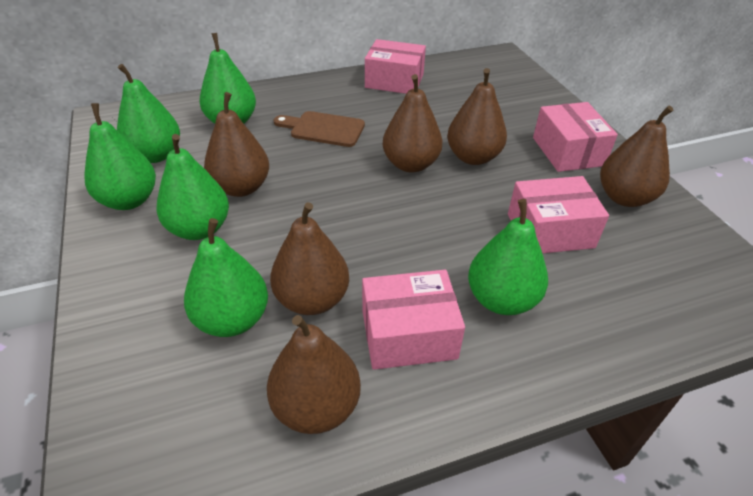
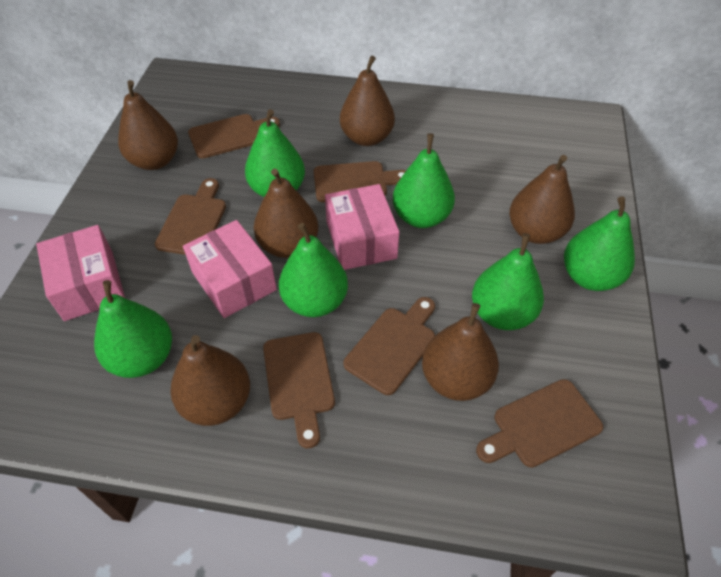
brown cutting board: [274,111,365,147] = 1 -> [155,178,226,255] [188,114,280,158] [263,332,335,448] [314,161,406,202] [344,297,435,395] [476,379,603,468] = 6
pink box: [362,270,465,370] [365,39,426,94] [508,176,609,253] [533,102,618,172] = 4 -> [36,225,125,321] [183,220,277,318] [325,184,399,270] = 3

